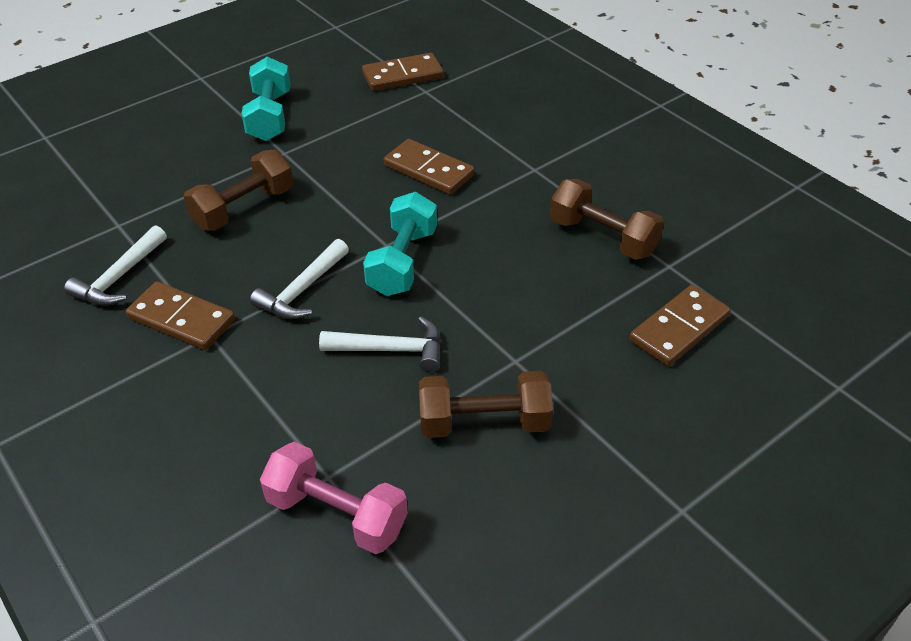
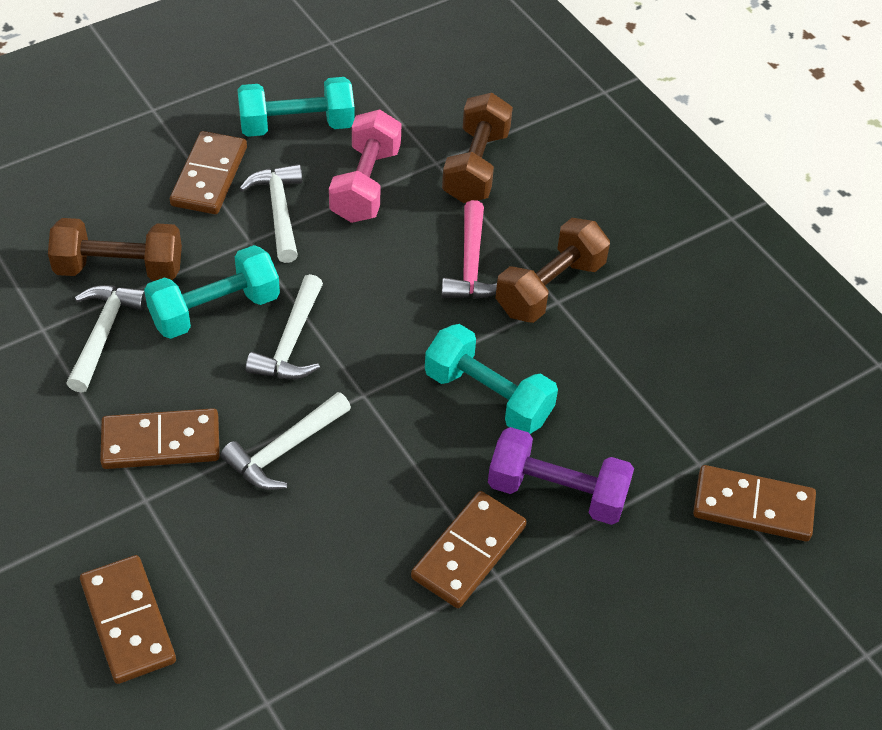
brown domino: [126,281,235,350] [362,53,444,91] [384,139,475,195] [629,285,731,366] = 4 -> [80,555,176,684] [100,408,220,469] [170,131,247,214] [411,491,527,608] [693,465,816,542] = 5
pink hammer: none = 0 -> [441,200,497,299] = 1
purple dumbbell: none = 0 -> [488,427,634,525] = 1
turquoise dumbbell: [241,57,290,141] [363,192,437,296] = 2 -> [144,245,280,339] [237,77,355,137] [425,324,558,434] = 3
white hammer: [64,225,167,306] [250,239,349,319] [319,316,441,372] = 3 -> [66,285,147,393] [220,392,351,490] [239,164,302,263] [246,274,323,379] = 4

